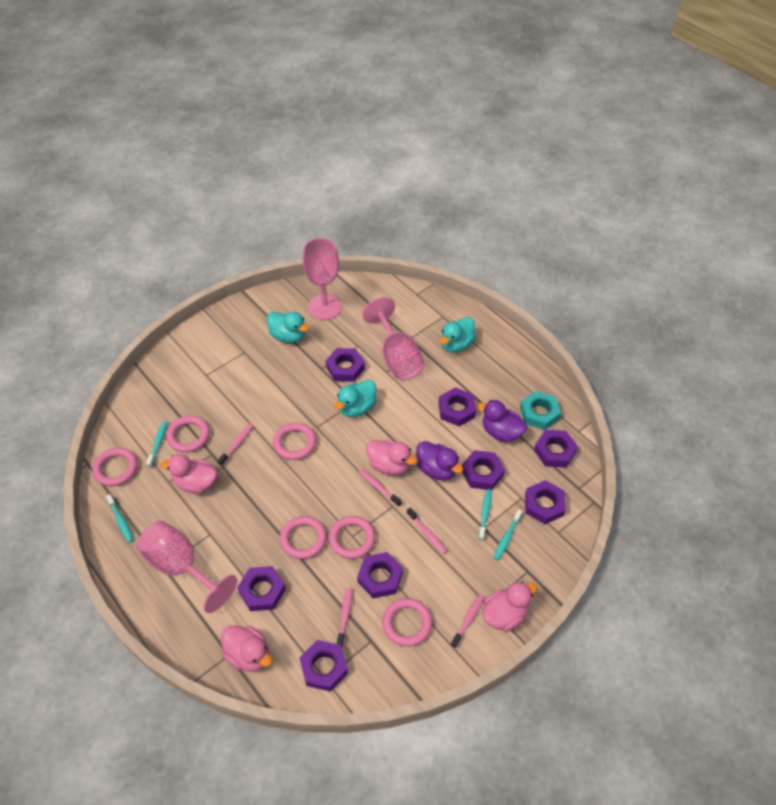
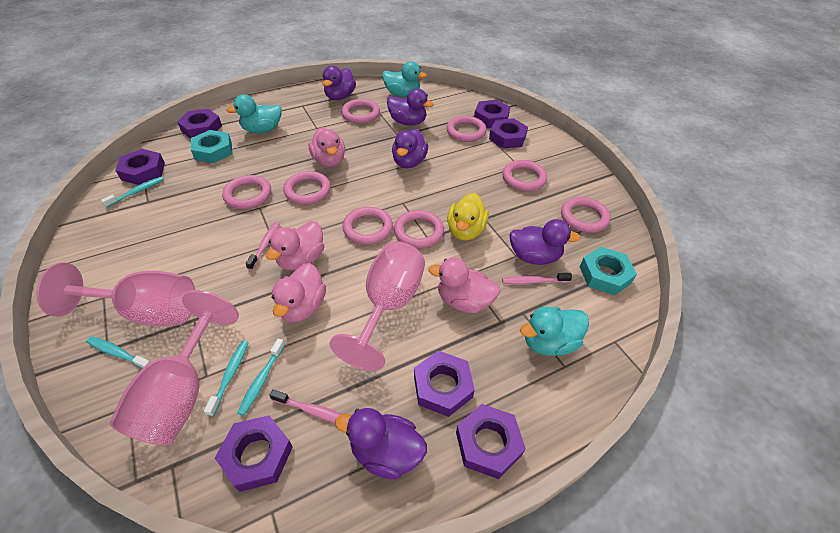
pink ring: [93,447,138,486] [166,415,210,453] [273,423,316,460] [280,516,327,559] [328,516,375,559] [382,598,432,647] = 6 -> [222,175,271,209] [283,171,331,204] [341,99,380,124] [342,207,393,245] [394,210,444,248] [446,116,486,142] [502,160,547,191] [561,197,611,233] = 8
pink toothbrush: [218,424,253,466] [337,588,353,648] [359,469,402,507] [407,507,447,554] [451,594,485,648] = 5 -> [245,221,280,270] [269,390,342,423] [502,273,572,284] = 3
purple duck: [416,441,463,480] [477,400,527,442] = 2 -> [322,66,356,100] [335,408,427,480] [387,88,434,126] [392,129,428,168] [509,219,580,265] = 5
purple nut: [237,566,286,611] [299,640,348,692] [326,348,365,382] [357,552,403,598] [439,387,476,426] [462,450,505,490] [525,480,566,524] [534,430,578,468] = 8 -> [115,149,165,185] [177,109,222,139] [215,415,293,492] [414,351,475,417] [456,404,526,479] [474,100,510,128] [489,118,528,148] = 7
turquoise nut: [520,391,561,430] = 1 -> [191,130,232,163] [580,247,637,295] = 2
yellow duck: none = 0 -> [447,193,489,241] = 1

